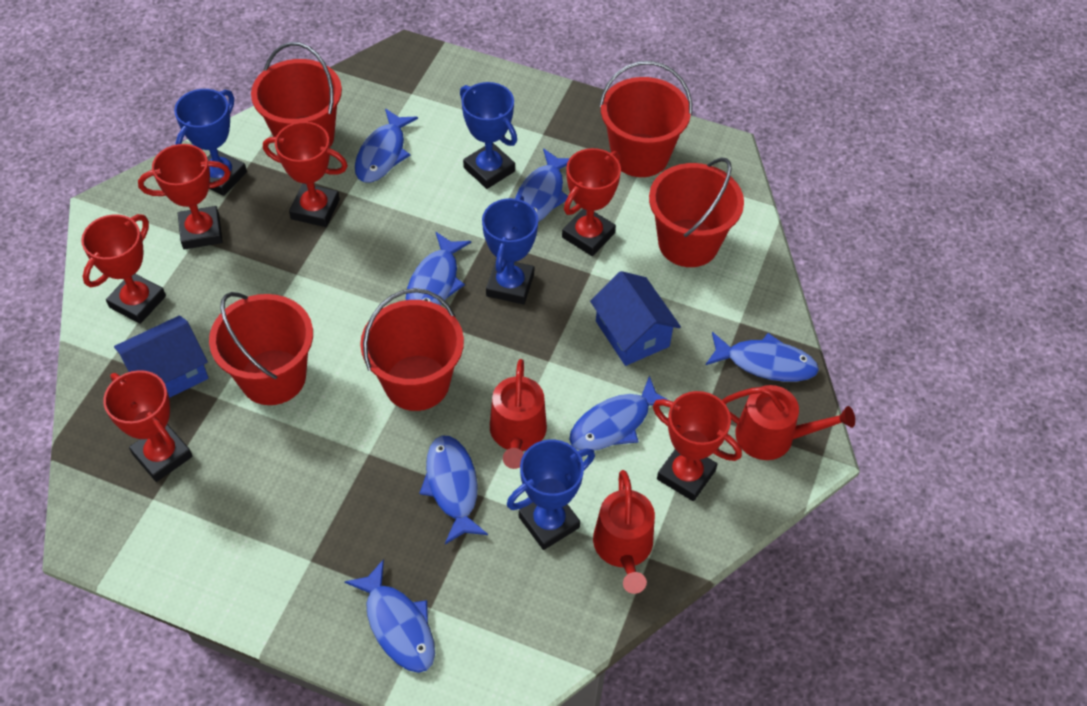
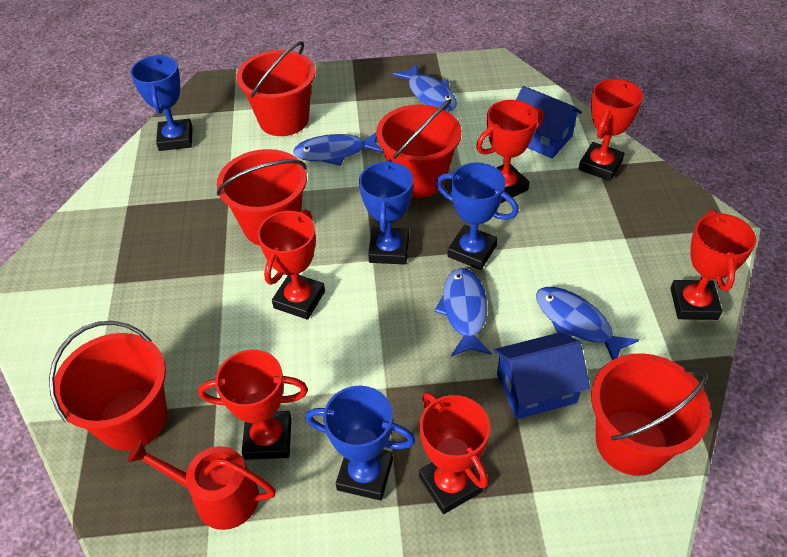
blue fish: [344,559,435,673] [355,108,418,183] [406,232,471,306] [419,435,488,544] [515,148,570,222] [569,375,670,450] [706,332,819,382] = 7 -> [293,133,384,166] [393,64,457,112] [434,268,492,356] [536,287,639,360] = 4
red watering can: [490,359,547,469] [593,470,655,594] [722,385,855,460] = 3 -> [127,440,276,530] = 1

